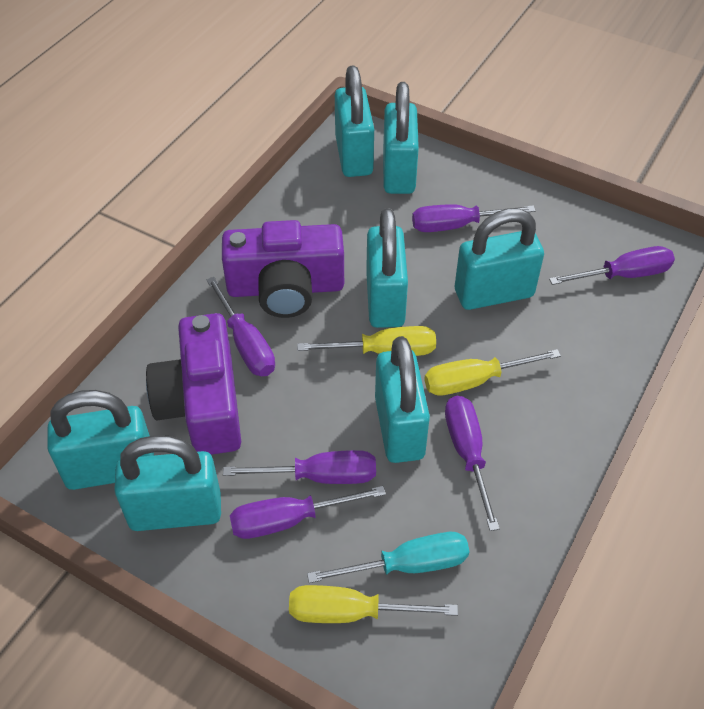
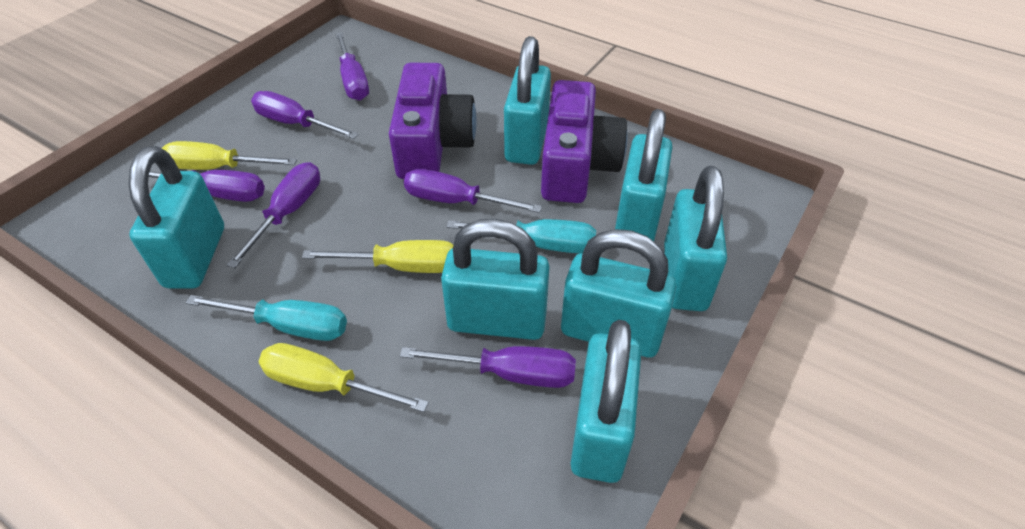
turquoise screwdriver: [307,532,469,583] = 1 -> [186,295,347,341] [446,219,596,253] = 2

